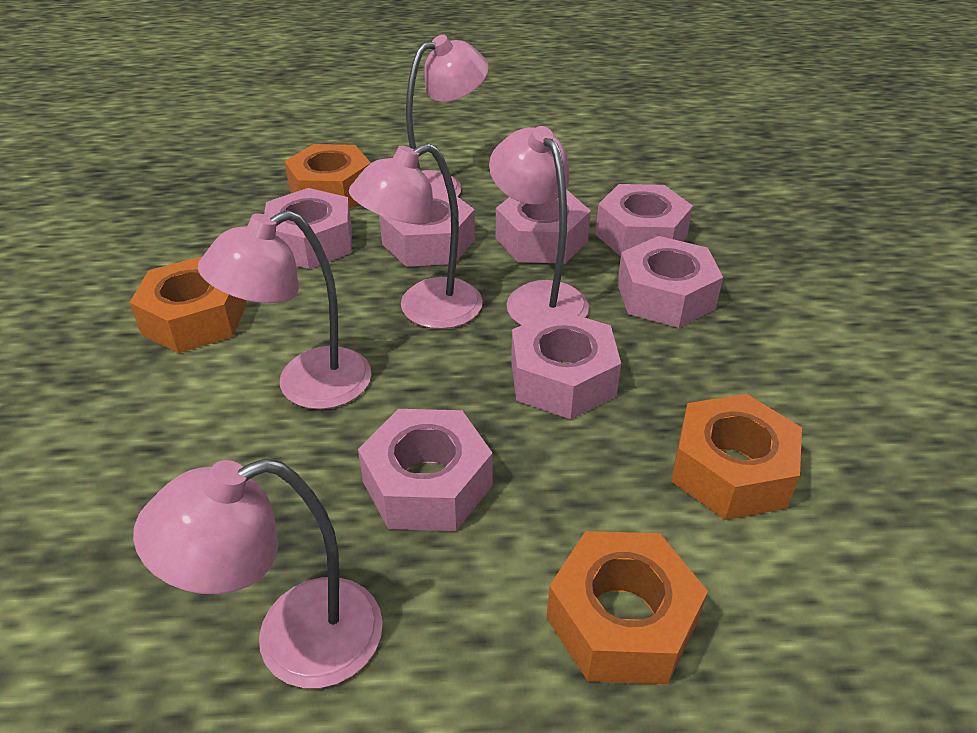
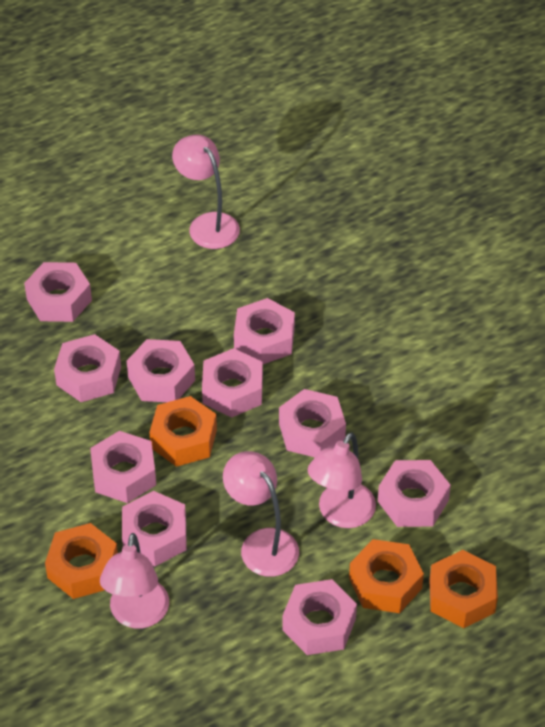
pink lamp: [133,459,383,688] [198,210,371,409] [349,143,483,329] [406,35,489,196] [489,126,589,325] = 5 -> [100,533,169,629] [172,134,240,249] [223,451,299,577] [308,433,376,528] = 4
pink nut: [264,188,352,269] [358,409,493,531] [379,190,475,267] [496,189,591,264] [511,310,621,419] [595,184,693,257] [617,236,723,328] = 7 -> [24,262,92,322] [54,334,121,402] [90,431,156,503] [122,491,187,566] [127,339,195,402] [202,348,263,418] [234,298,295,364] [279,389,346,457] [282,579,357,655] [378,460,451,527] = 10

